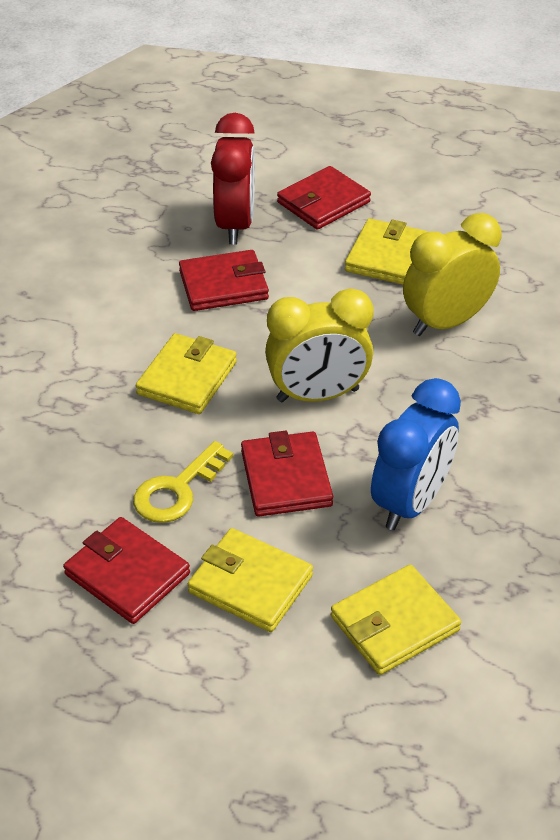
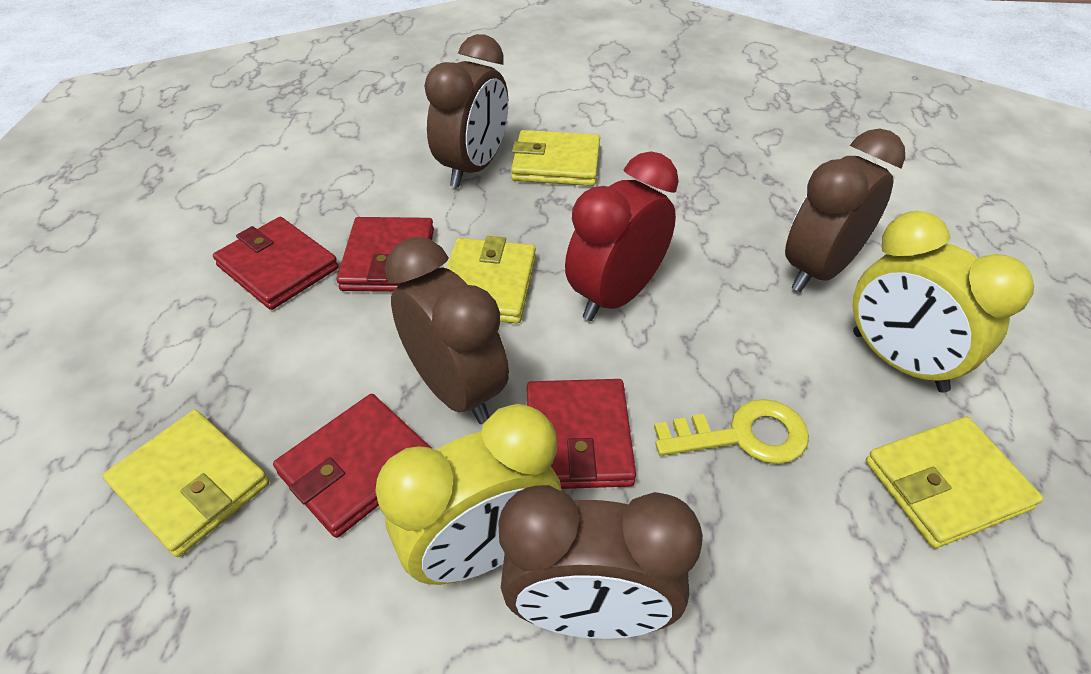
blue clock: [371,378,461,530] = 1 -> none = 0
brown clock: none = 0 -> [385,237,509,424] [424,34,508,188] [498,485,703,639] [785,128,905,292] = 4

